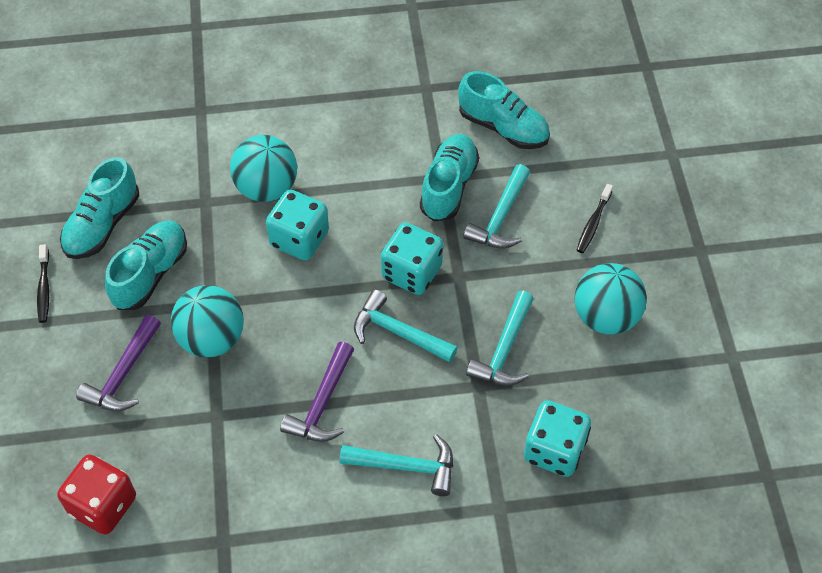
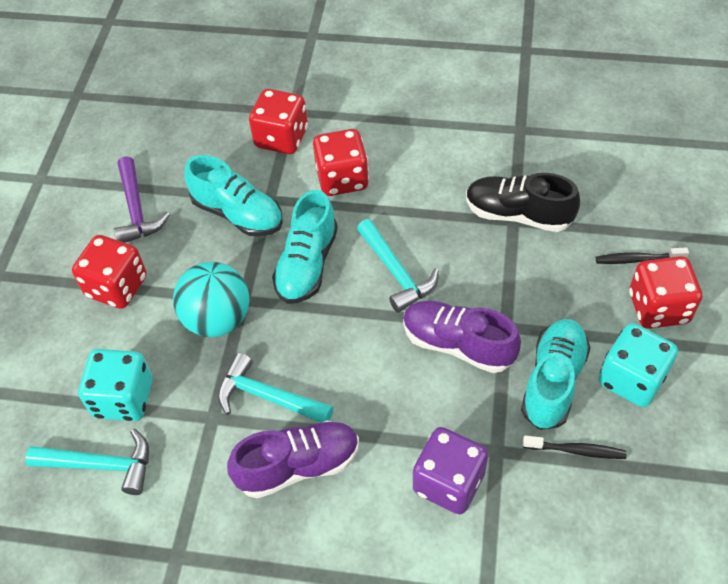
black shoe: none = 0 -> [466,173,580,232] = 1
purple dice: none = 0 -> [413,427,488,514] = 1
purple hammer: [76,315,161,411] [280,342,354,442] = 2 -> [114,156,170,243] = 1
purple shoe: none = 0 -> [227,420,359,498] [403,301,521,373] = 2
red dice: [57,454,136,535] = 1 -> [72,235,147,309] [249,89,308,154] [313,129,369,196] [629,256,702,329] = 4
turquoise ball: [171,285,244,357] [230,135,297,202] [575,263,647,335] = 3 -> [173,262,250,337] = 1
turquoise dice: [266,190,329,260] [381,223,443,295] [524,400,591,477] = 3 -> [78,349,153,421] [599,323,678,407] = 2
turquoise hammer: [339,434,453,496] [354,290,458,363] [463,164,530,249] [466,291,534,386] = 4 -> [26,429,149,495] [218,353,333,423] [357,219,439,313] = 3
turquoise shoe: [60,157,139,259] [105,220,187,310] [420,134,479,222] [458,71,550,149] = 4 -> [185,155,283,236] [272,190,338,304] [521,319,590,430] = 3

